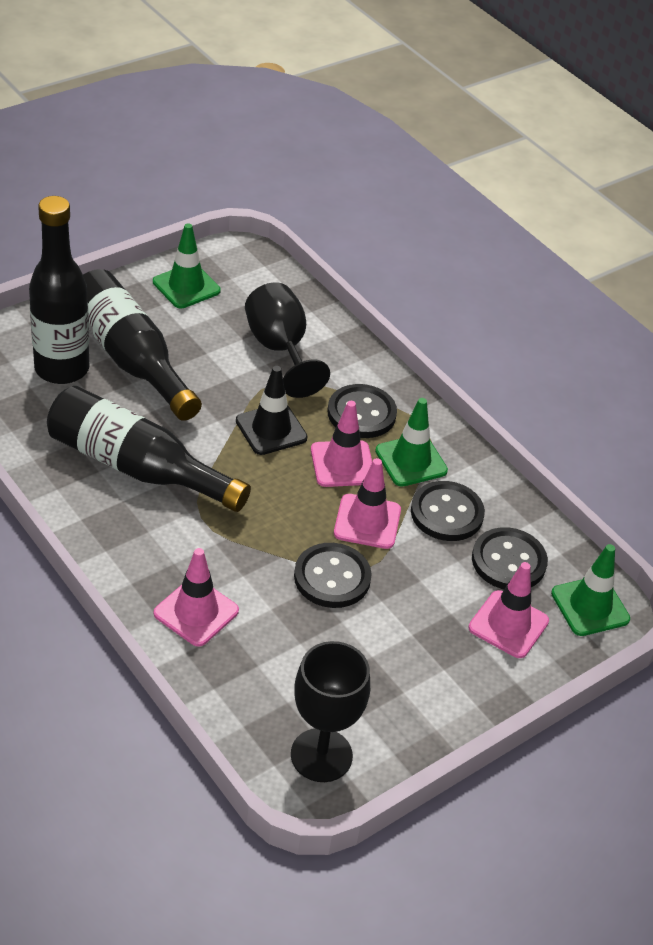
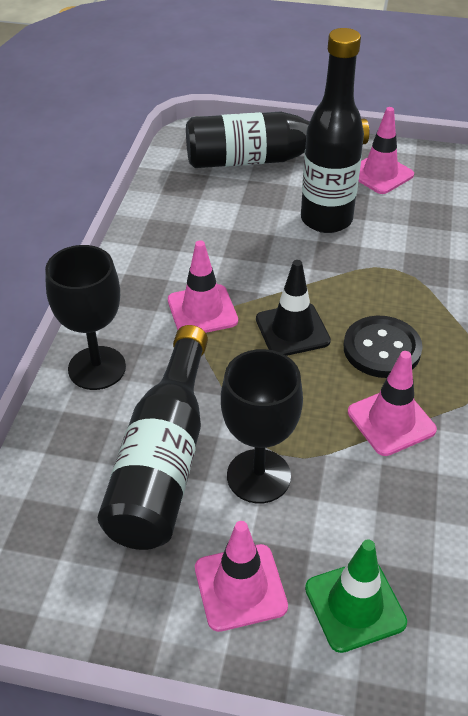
black button: [294,543,372,608] [327,384,397,438] [411,481,485,541] [472,527,548,589] = 4 -> [344,315,423,378] = 1
green traffic cone: [153,223,220,308] [375,398,448,487] [551,544,630,636] = 3 -> [305,539,407,653] = 1

